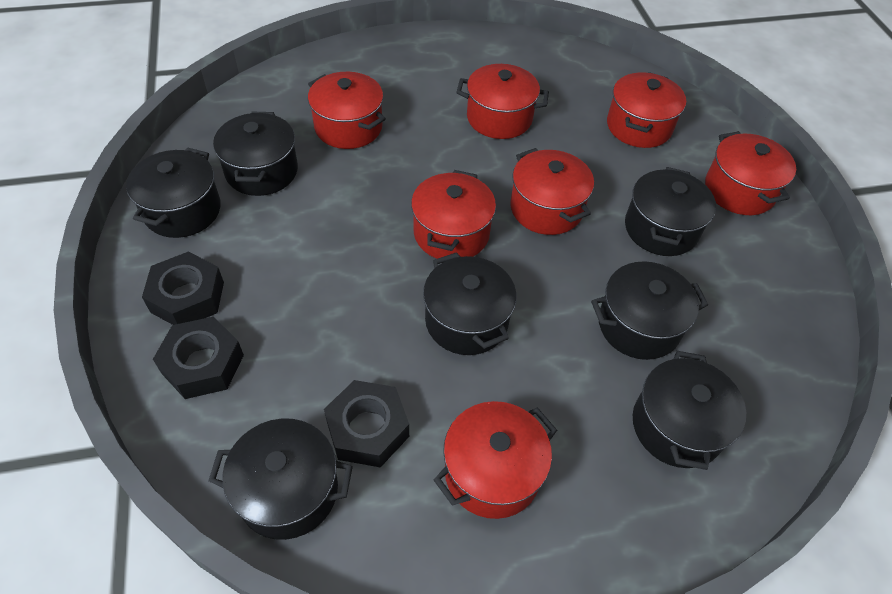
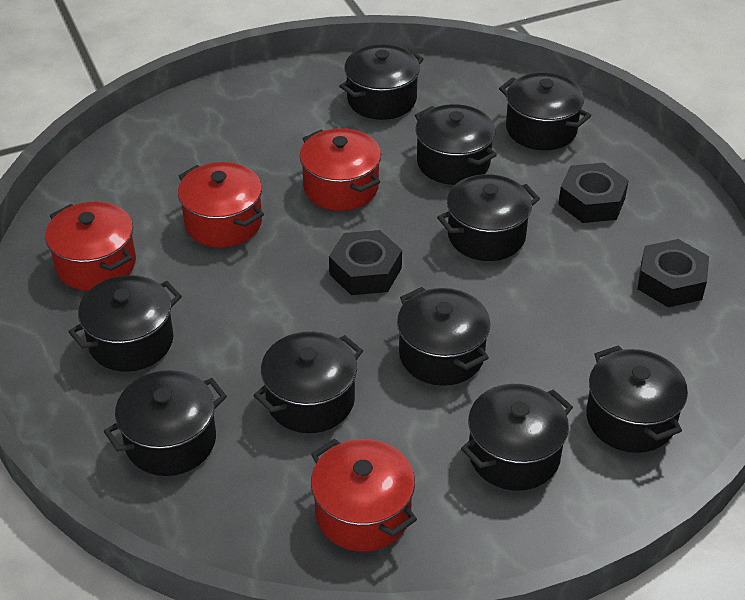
black pot: [126,147,221,238] [208,418,353,540] [213,111,298,196] [423,252,517,355] [591,261,708,360] [625,167,716,256] [633,351,746,470] = 7 -> [68,275,182,372] [104,370,227,476] [253,331,363,433] [339,45,424,120] [397,287,490,386] [415,104,497,185] [437,174,540,261] [461,384,573,491] [499,73,591,150] [586,345,688,453] = 10
red pot: [308,72,386,149] [411,170,496,259] [434,401,557,519] [456,64,549,139] [510,148,594,235] [607,72,686,148] [705,131,796,215] = 7 -> [45,202,136,291] [178,162,264,248] [300,128,381,211] [311,439,417,552] = 4

